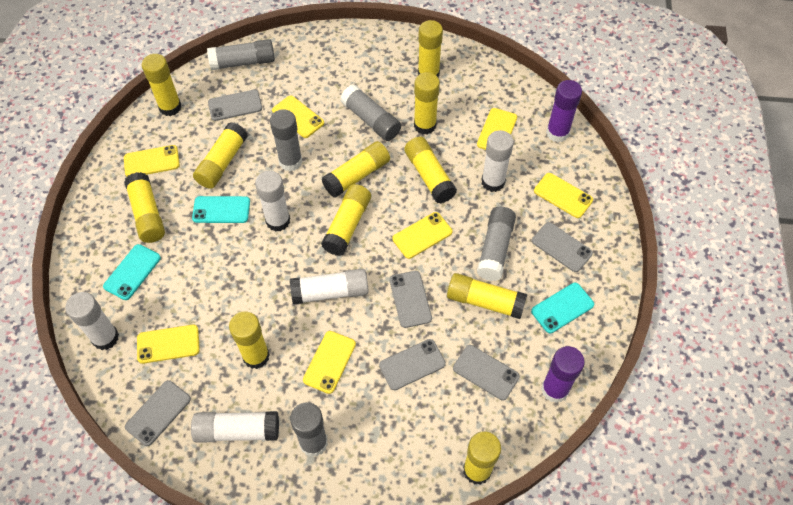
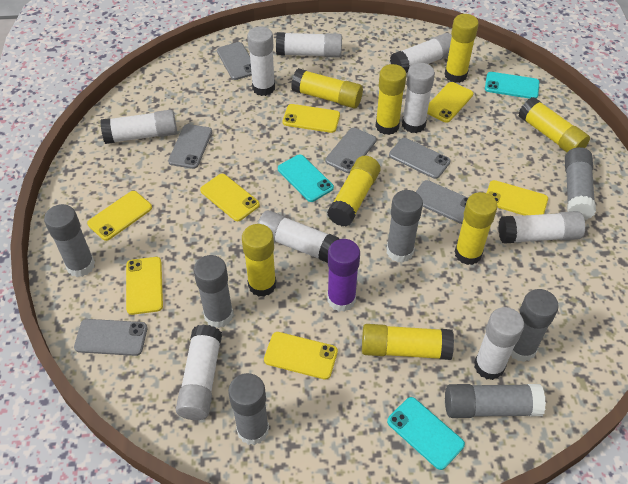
grey glue stick: [207,39,275,70] [270,109,302,171] [290,402,328,457] [340,84,401,141] [477,207,516,281] = 5 -> [44,204,95,277] [193,255,233,328] [228,373,269,445] [387,190,423,263] [445,384,546,418] [511,289,559,362] [565,147,596,220] = 7
purple glue stick: [541,346,585,403] [546,80,582,142] = 2 -> [327,239,360,312] = 1
white glue stick: [65,292,119,350] [191,411,279,443] [255,171,290,232] [290,268,369,305] [481,130,514,192] = 5 -> [100,110,177,144] [176,324,222,420] [247,26,275,96] [258,210,340,263] [276,32,342,58] [390,33,452,73] [402,63,435,133] [474,307,524,380] [498,211,585,244] = 9
yellow glue stick: [124,172,165,243] [142,54,182,116] [193,122,248,189] [229,311,270,369] [321,184,371,256] [322,141,390,198] [404,137,457,204] [414,72,440,135] [418,20,443,77] [447,273,527,319] [463,431,501,485] = 11 -> [242,224,276,297] [291,68,363,108] [327,156,380,227] [362,324,454,360] [375,64,406,135] [445,14,479,83] [454,192,497,265] [518,97,590,152] = 8

